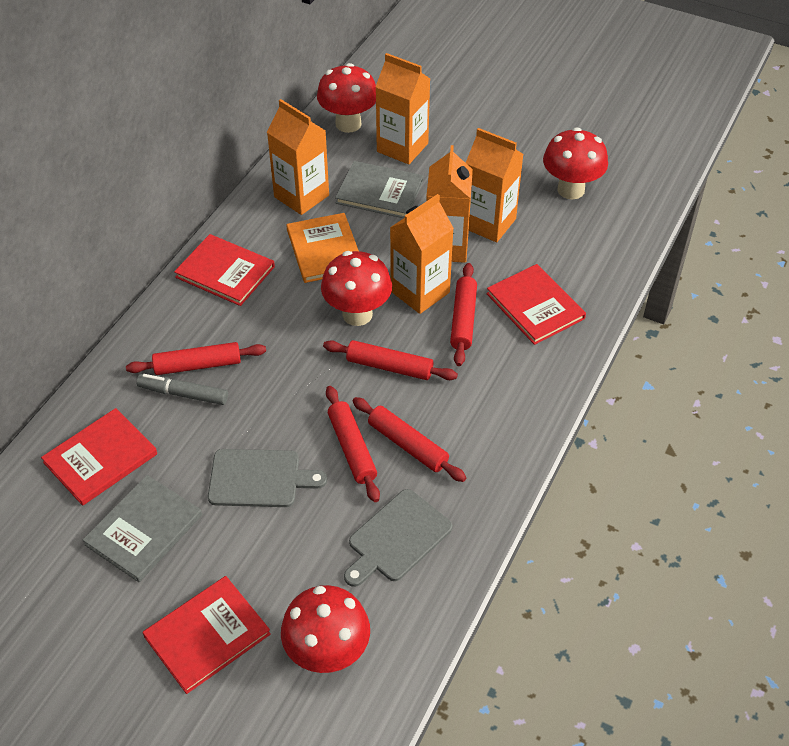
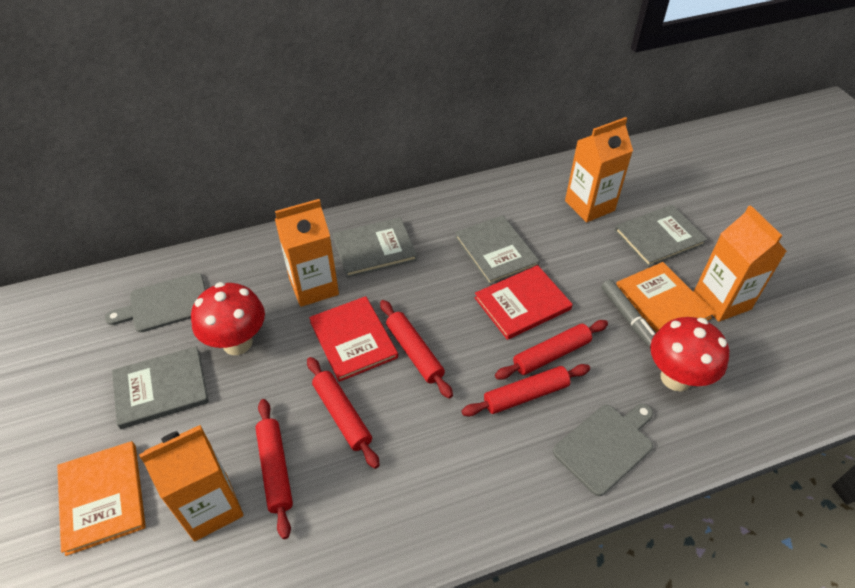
grey book: [83,475,202,582] [335,161,423,218] = 2 -> [112,346,209,429] [333,218,417,278] [455,215,540,285] [614,205,708,267] = 4
orange book: [286,213,359,283] = 1 -> [57,441,146,556] [616,262,714,333] = 2
orange carton: [267,99,329,215] [376,53,430,165] [390,194,454,314] [426,145,473,263] [466,128,524,242] = 5 -> [139,425,244,541] [275,199,339,307] [565,117,633,222] [694,205,787,322] = 4
red book: [41,408,157,506] [142,576,271,694] [174,234,275,306] [486,264,586,345] = 4 -> [309,296,398,382] [474,265,573,340] = 2
red mushroom: [281,585,370,673] [317,63,376,133] [321,251,392,326] [543,127,608,199] = 4 -> [191,282,265,355] [650,317,729,391] = 2

